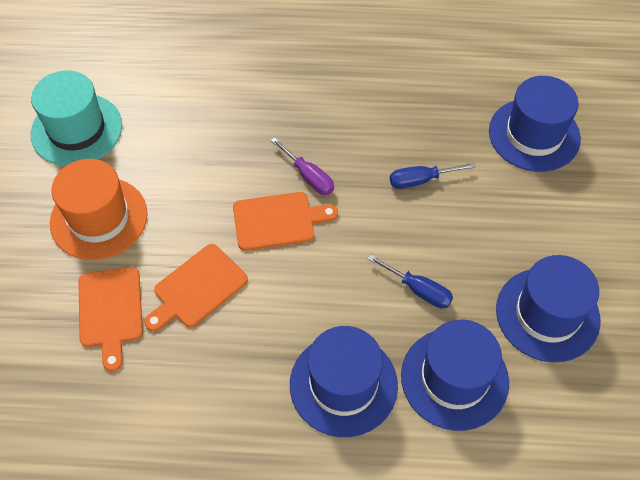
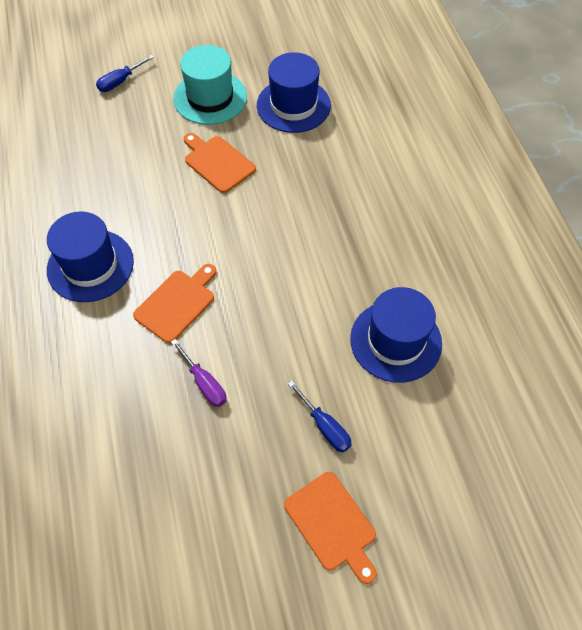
blue hat: [290,326,398,437] [401,320,509,431] [489,76,581,172] [496,255,601,362] = 4 -> [47,212,134,302] [257,52,331,133] [350,287,442,383] = 3
orange hat: [50,159,148,260] = 1 -> none = 0

